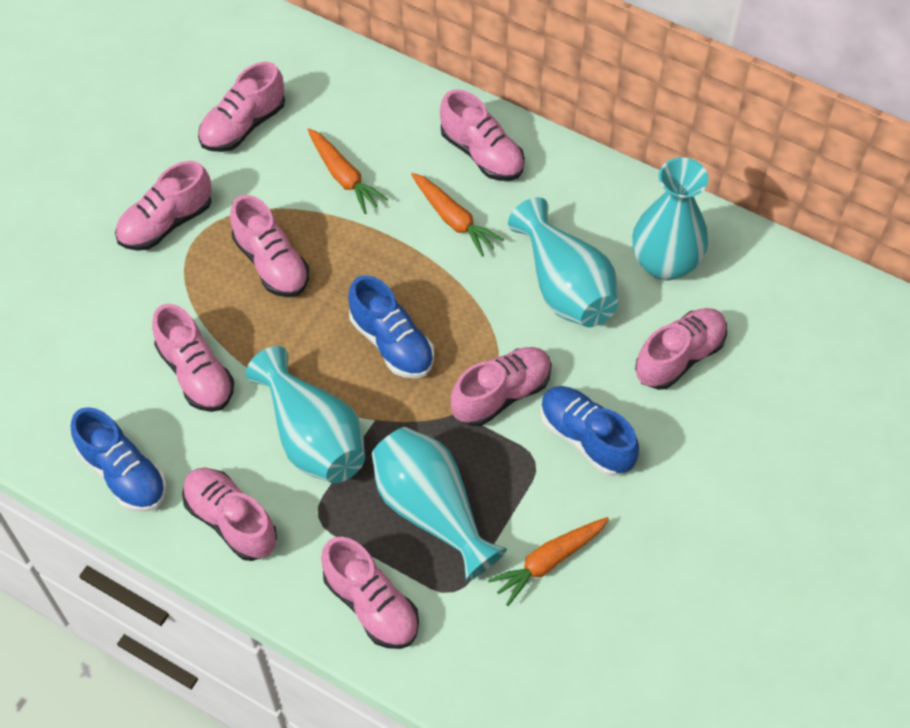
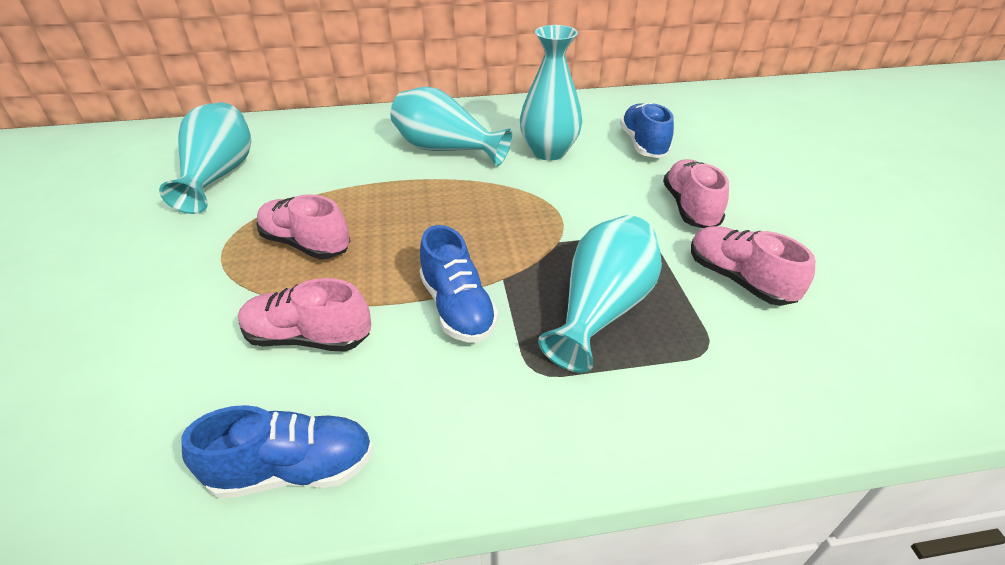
orange carrot: [308,128,388,214] [411,173,504,257] [488,517,609,606] = 3 -> none = 0
pink shoe: [115,161,212,251] [152,304,234,412] [182,468,277,561] [198,62,285,152] [230,195,309,297] [321,537,419,649] [440,89,525,181] [451,347,552,426] [635,308,727,390] = 9 -> [238,278,371,352] [256,194,350,259] [663,159,729,228] [691,226,815,306] = 4

